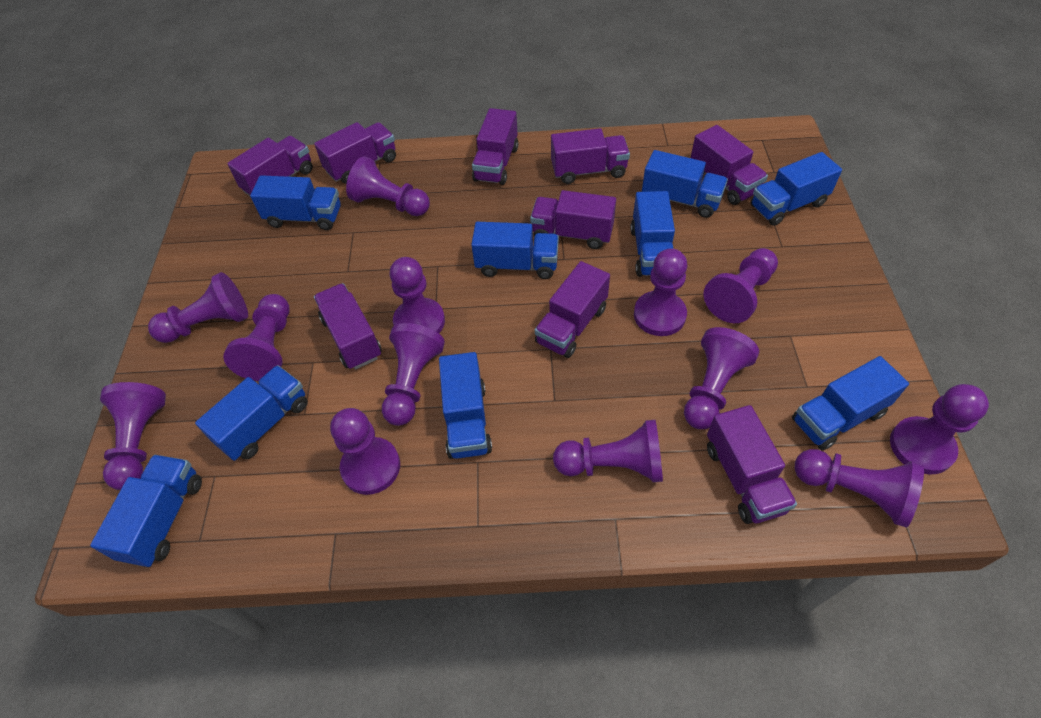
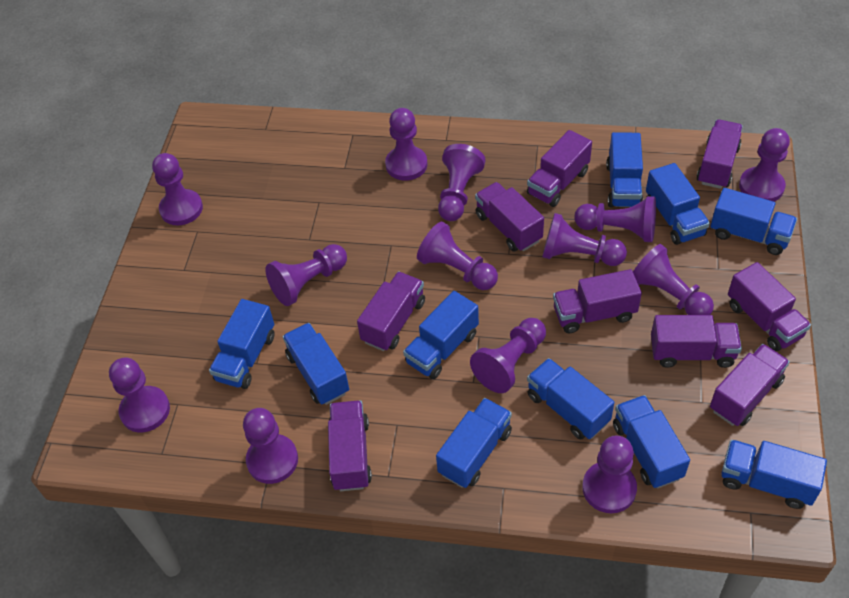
blue truck: [90,455,202,567] [195,365,308,461] [250,175,341,230] [439,352,492,459] [471,222,559,279] [630,191,675,277] [642,150,728,218] [751,152,842,226] [792,356,909,450] = 9 -> [209,299,275,389] [283,323,349,405] [403,291,479,379] [436,398,512,488] [527,358,614,439] [606,132,643,207] [613,395,690,488] [646,163,710,245] [710,188,797,255] [721,440,827,509] = 10

